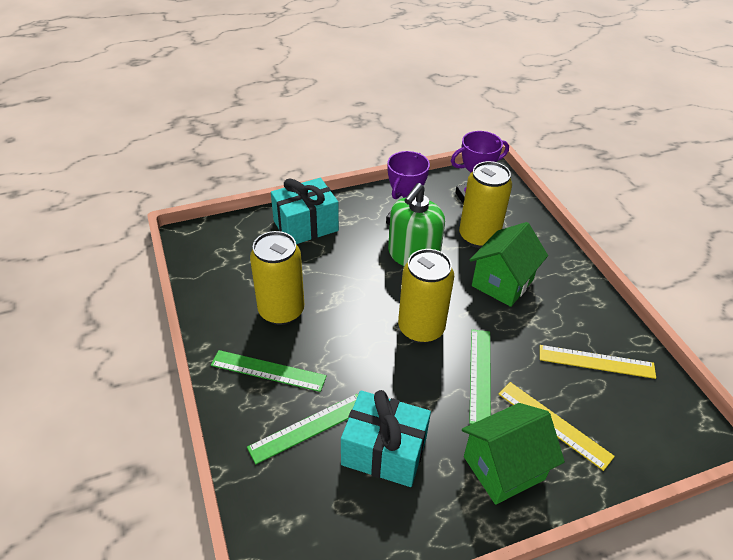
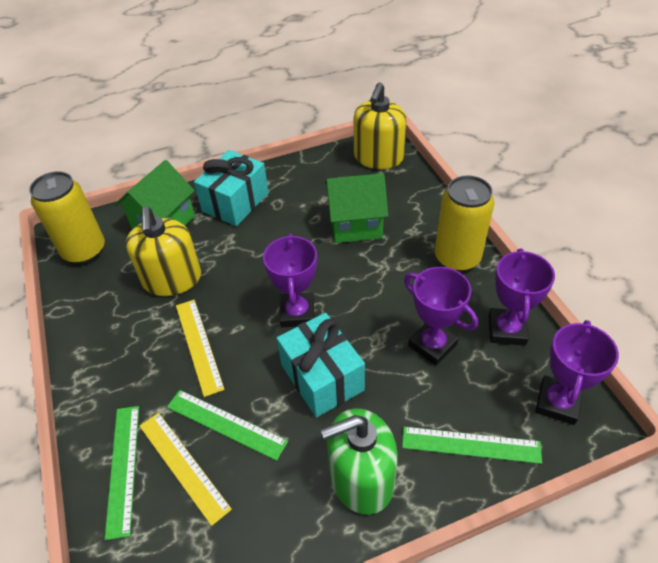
purple trophy: [386,151,430,225] [451,131,509,204] = 2 -> [263,234,317,327] [404,267,478,366] [489,249,555,346] [535,320,619,425] = 4
yellow can: [250,231,304,325] [398,249,454,343] [459,161,512,248] = 3 -> [29,171,105,264] [435,175,494,272] = 2
yellow soap dispenser: none = 0 -> [126,207,201,296] [354,82,407,169] = 2

